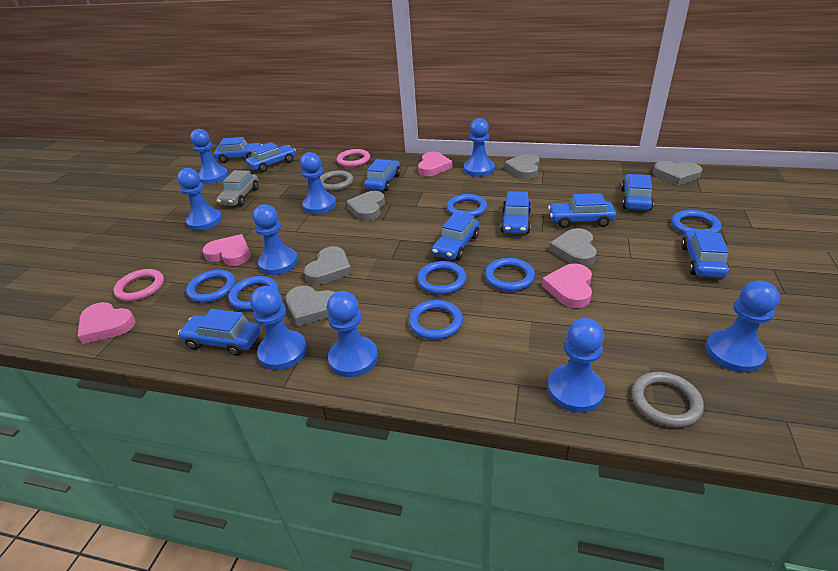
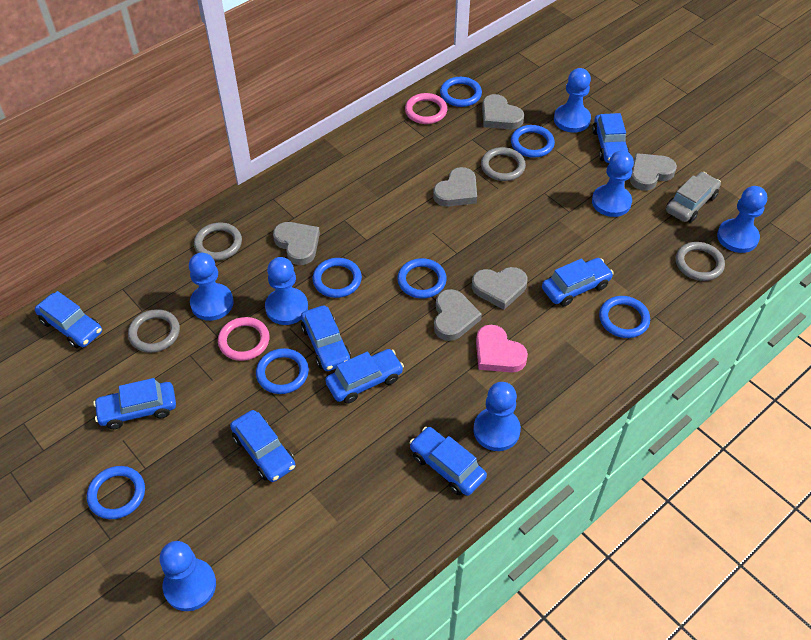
blue car: [178,309,261,356] [214,137,263,163] [246,142,296,172] [364,159,401,191] [432,212,479,260] [500,191,531,234] [548,193,616,228] [621,174,654,210] [681,229,729,278] = 9 -> [35,291,102,348] [93,378,176,429] [230,410,295,482] [301,306,351,371] [325,349,404,404] [409,427,487,496] [542,258,614,306] [592,113,630,163] = 8
blue pawn: [177,168,222,231] [190,129,228,184] [250,286,307,370] [253,204,298,275] [300,152,336,214] [327,291,378,377] [464,118,495,177] [547,318,605,413] [705,281,780,372] = 9 -> [159,541,216,611] [189,253,234,321] [265,257,308,325] [474,382,521,451] [554,68,591,133] [592,150,634,217] [717,186,767,253] = 7
grey ring: [320,170,353,191] [631,372,704,428] = 2 -> [128,309,180,353] [194,223,242,261] [481,147,526,181] [676,242,725,281] = 4
pink heart: [77,302,136,344] [202,234,251,266] [418,152,453,176] [542,264,592,308] = 4 -> [476,325,528,372] = 1

